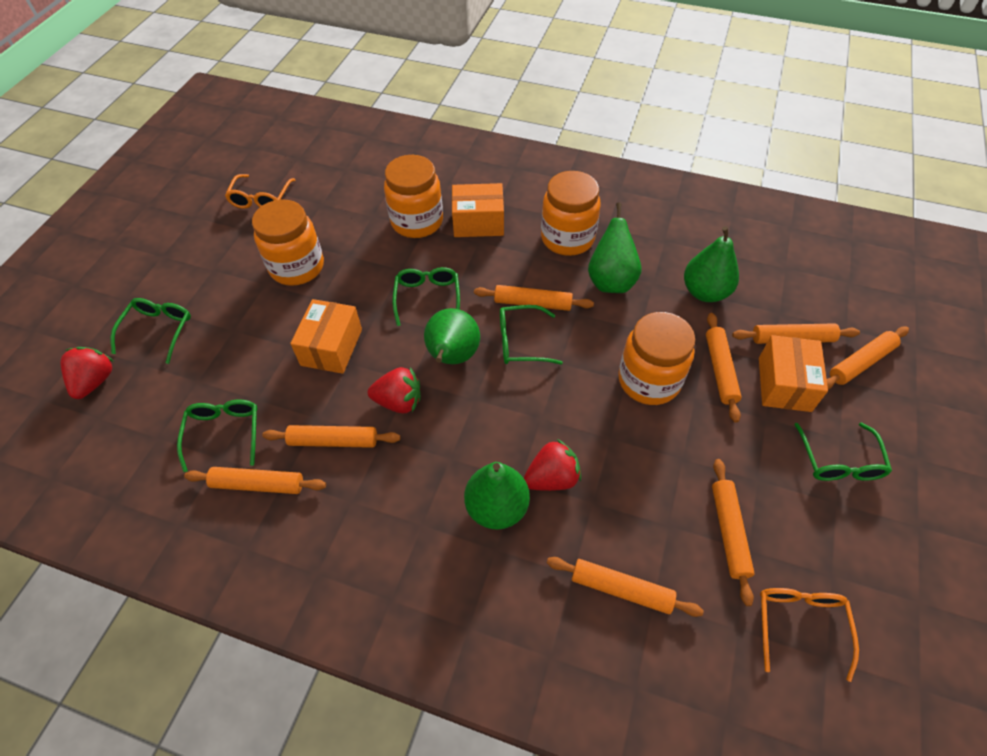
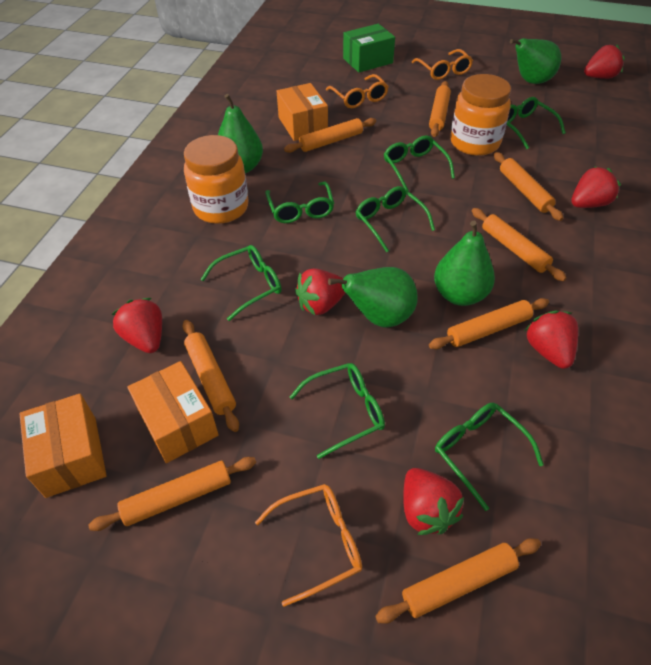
green box: none = 0 -> [343,24,395,72] = 1
green glasses: [111,298,191,364] [177,400,257,472] [393,267,460,326] [500,305,563,365] [794,422,892,481] = 5 -> [200,245,281,321] [265,182,334,223] [290,363,385,459] [356,186,435,252] [384,135,455,191] [435,403,544,511] [507,97,566,149] = 7
orange glasses: [225,174,295,209] [760,588,859,682] = 2 -> [255,484,362,607] [326,74,389,108] [412,49,473,80] = 3
orange jar: [252,199,324,286] [384,155,443,238] [541,171,601,256] [618,312,695,405] = 4 -> [184,135,248,224] [450,74,511,156] = 2
red strawberry: [61,347,114,399] [368,367,421,413] [524,439,581,491] = 3 -> [111,298,162,353] [295,268,345,315] [403,468,464,535] [525,310,578,369] [572,166,621,208] [584,45,625,79] = 6

